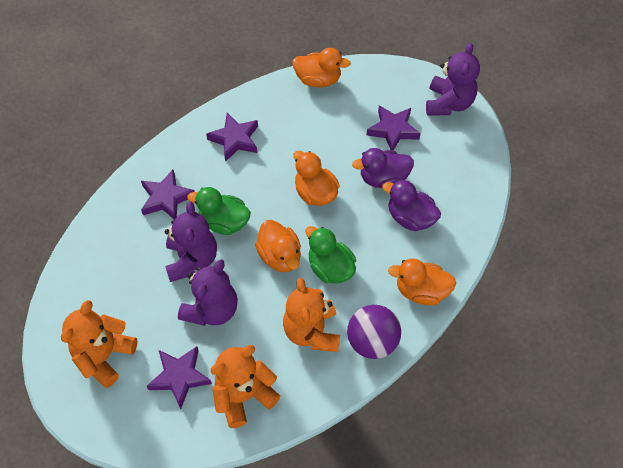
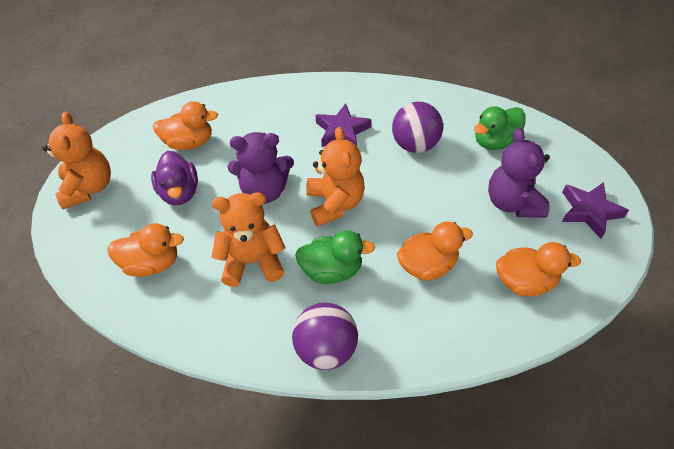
purple ball: [347,305,401,359] = 1 -> [292,303,358,370] [392,102,443,153] = 2
purple duck: [352,148,414,188] [382,180,441,231] = 2 -> [151,151,198,205] = 1
purple star: [141,170,195,220] [146,346,212,409] [206,113,258,162] [367,105,421,151] = 4 -> [316,104,371,147] [562,182,629,239] = 2
purple teddy bear: [165,201,217,282] [178,259,238,326] [426,43,480,115] = 3 -> [228,132,294,204] [488,128,550,218] = 2

